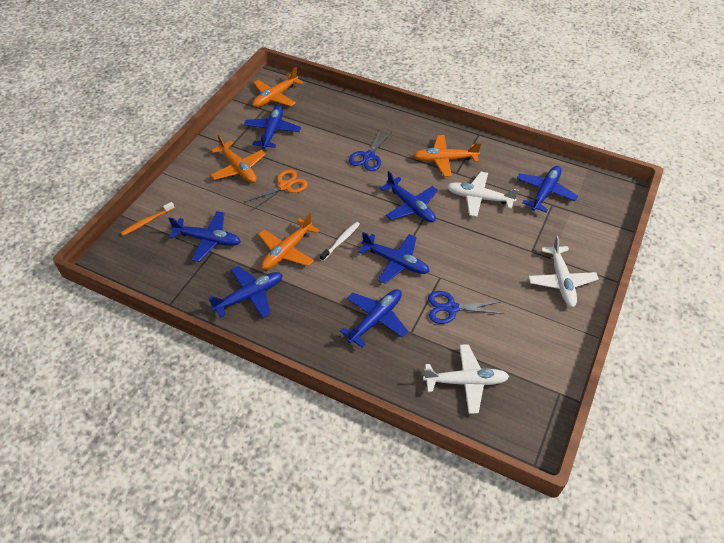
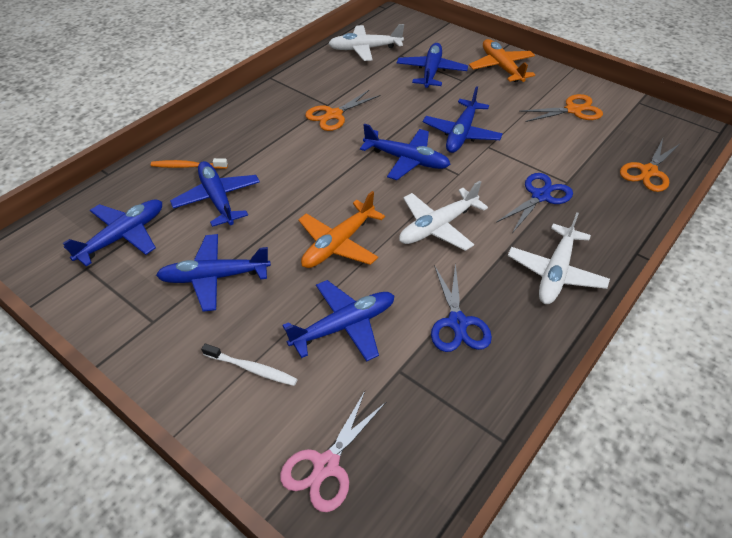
orange plane: [210,134,266,183] [252,67,303,107] [258,213,320,270] [413,135,481,177] = 4 -> [298,191,385,268] [469,39,535,82] = 2
orange scissors: [245,169,308,210] = 1 -> [305,89,380,131] [519,94,603,122] [620,139,681,192] = 3
pink scissors: none = 0 -> [280,391,387,512] = 1

